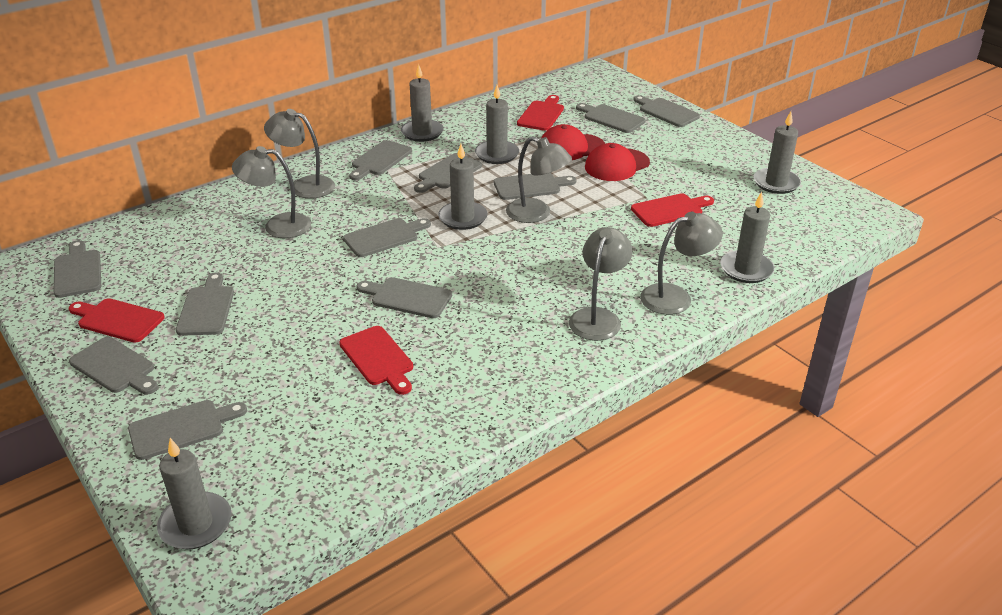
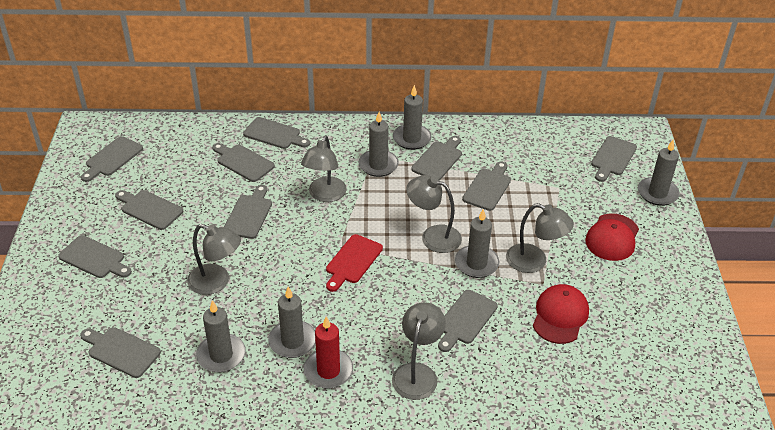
red candle: none = 0 -> [304,316,353,388] = 1
red cutting board: [69,298,165,343] [339,326,413,395] [517,95,564,131] [631,193,714,227] = 4 -> [326,234,383,292] = 1

